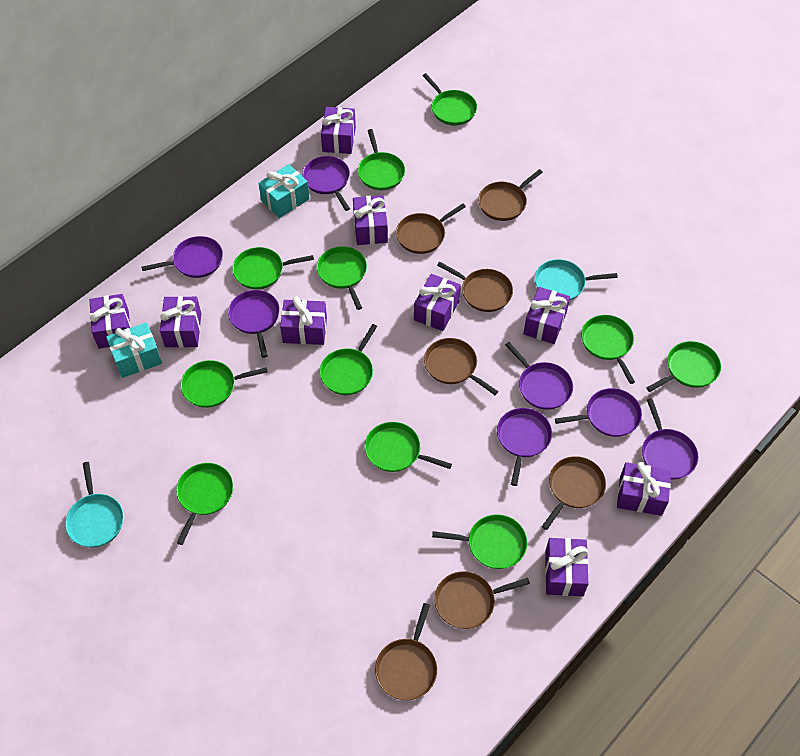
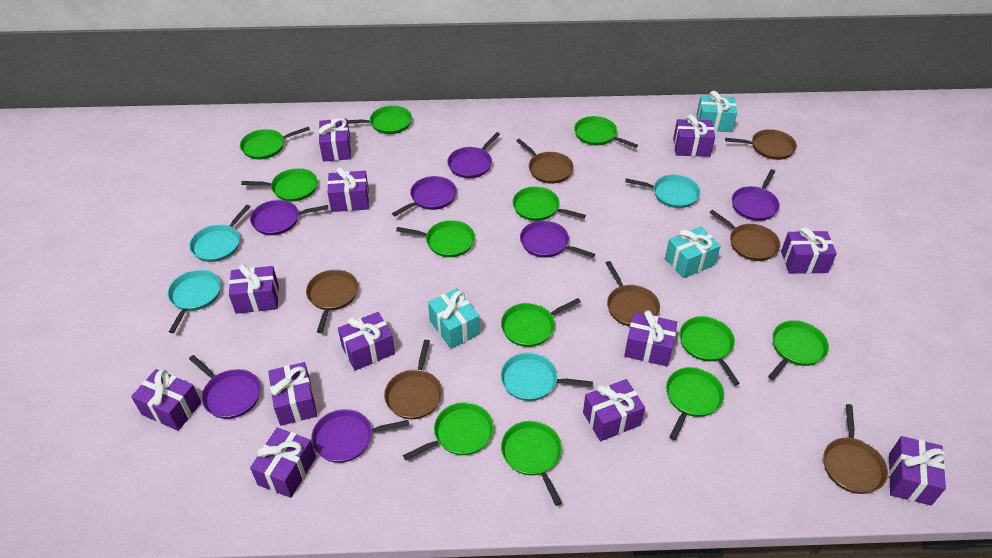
green pan: [176,463,234,545] [181,360,268,408] [232,247,314,289] [317,246,367,310] [320,324,377,395] [358,129,405,190] [365,422,452,472] [423,73,477,125] [432,514,527,569] [581,315,635,384] [646,341,721,392] = 11 -> [240,127,310,159] [241,168,317,201] [348,106,412,134] [396,220,475,257] [403,402,494,460] [501,298,581,347] [501,421,562,506] [513,186,586,221] [574,116,638,148] [666,367,724,440] [679,316,740,385] [768,320,829,380] = 12
purple gift: [90,294,131,349] [160,296,201,348] [280,297,327,345] [321,107,356,154] [353,195,388,245] [414,274,461,331] [523,287,570,344] [545,538,588,596] [617,462,671,516] = 9 -> [131,369,201,431] [229,264,279,314] [250,428,316,498] [268,362,317,426] [319,118,351,162] [327,167,369,212] [338,312,395,371] [583,379,645,441] [624,310,677,366] [673,115,715,157] [781,227,837,274] [889,436,946,506] = 12
turquoise gift: [106,322,162,378] [258,164,309,218] = 2 -> [428,288,480,349] [665,226,721,278] [697,91,737,132] = 3
turquoise pan: [65,462,124,547] [535,259,618,301] = 2 -> [168,270,221,333] [189,205,250,262] [501,353,593,401] [625,174,700,208] = 4

